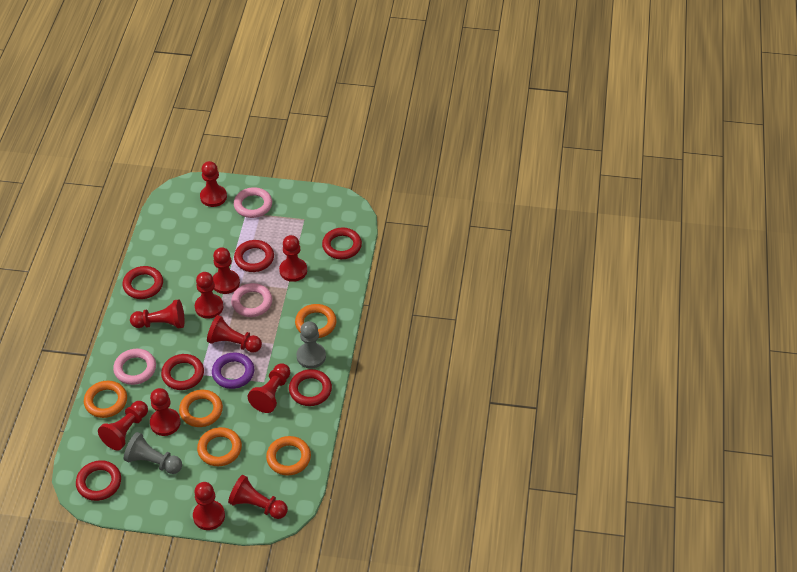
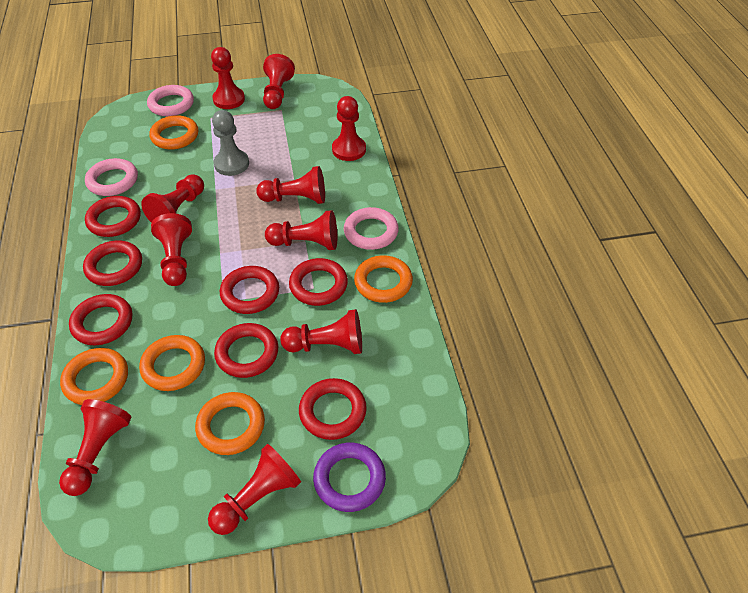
grey pawn: [124,432,182,474] [297,321,326,369] = 2 -> [212,110,249,176] = 1
red pawn: [98,401,148,451] [130,299,185,328] [150,388,181,436] [193,482,225,530] [195,272,224,319] [200,161,227,207] [207,315,262,353] [213,247,240,294] [228,475,288,519] [248,363,290,413] [279,235,307,282] = 11 -> [59,399,131,496] [141,174,204,223] [151,213,192,286] [208,444,301,535] [211,47,245,109] [256,166,325,204] [263,54,295,109] [265,210,337,250] [280,309,362,354] [332,96,366,161] = 10
red ring: [76,460,121,501] [122,266,163,299] [161,354,204,390] [234,240,274,272] [289,369,332,406] [322,227,362,259] = 6 -> [69,294,132,345] [83,241,142,286] [85,196,141,237] [214,323,278,378] [220,266,279,314] [289,258,348,306] [299,378,367,440] = 7

